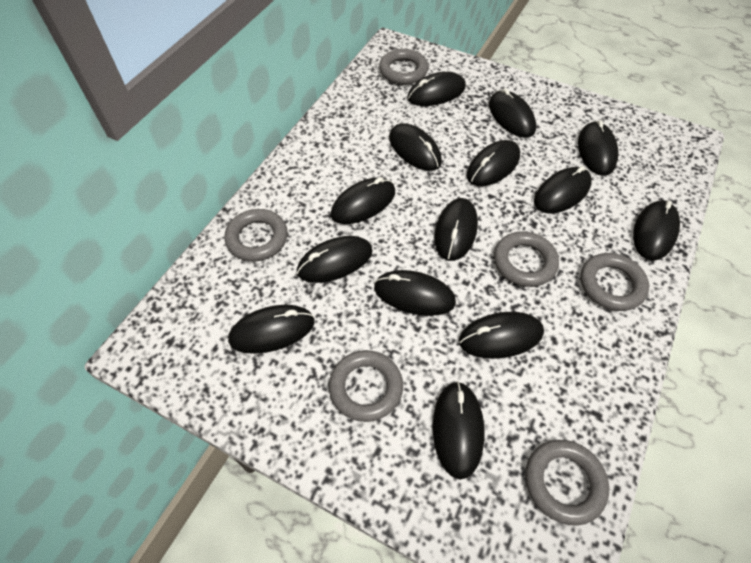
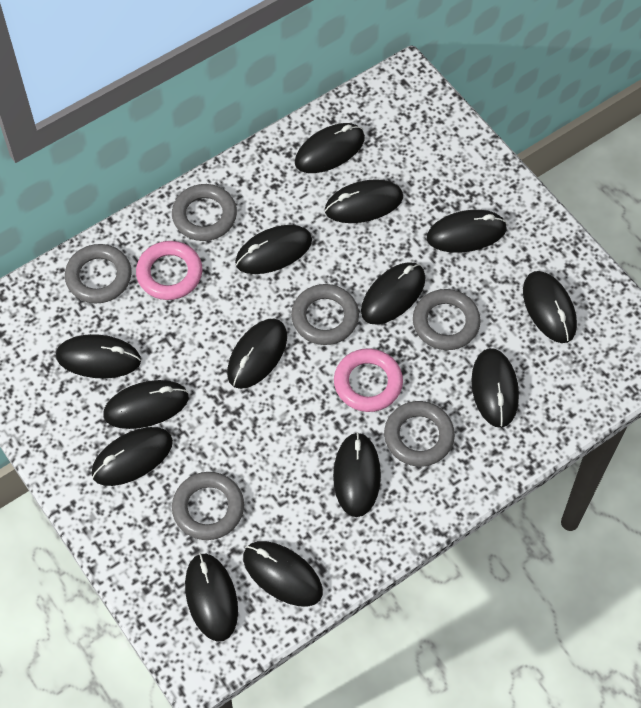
pink ring: none = 0 -> [136,241,203,300] [334,348,403,412] = 2

